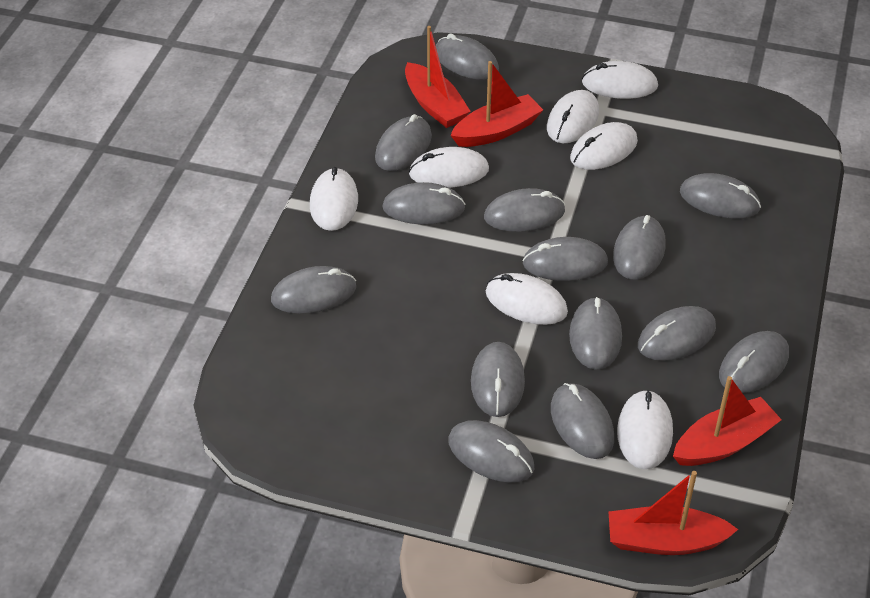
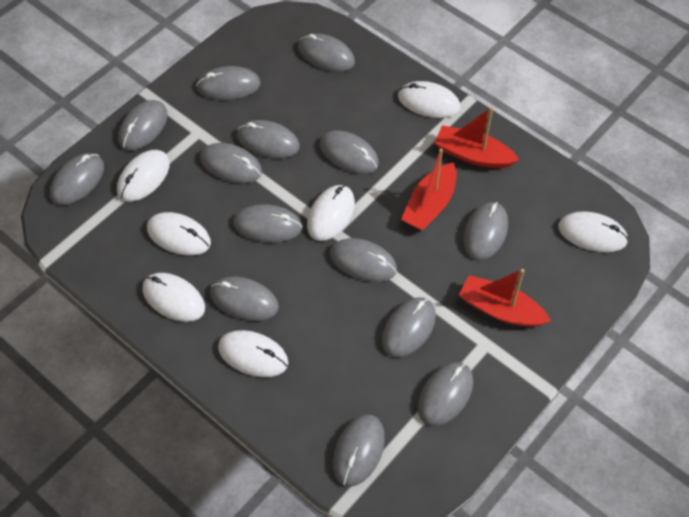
red boat: [405,26,471,128] [450,61,543,147] [608,471,738,555] [673,376,782,466] = 4 -> [401,149,456,231] [434,107,519,168] [459,269,551,327] = 3

